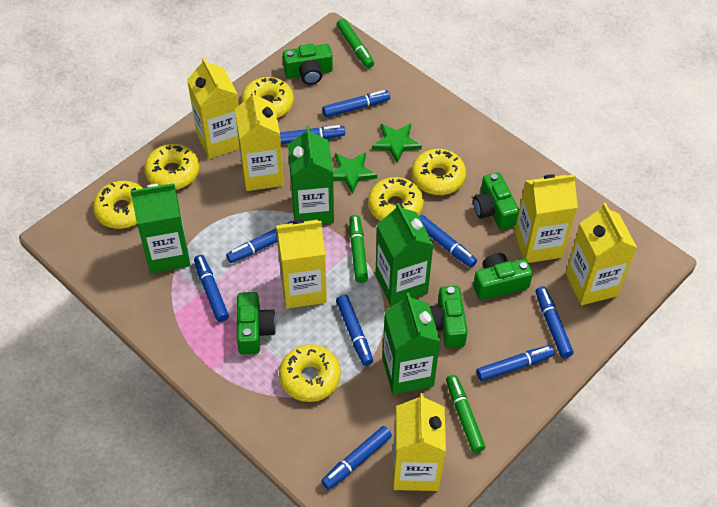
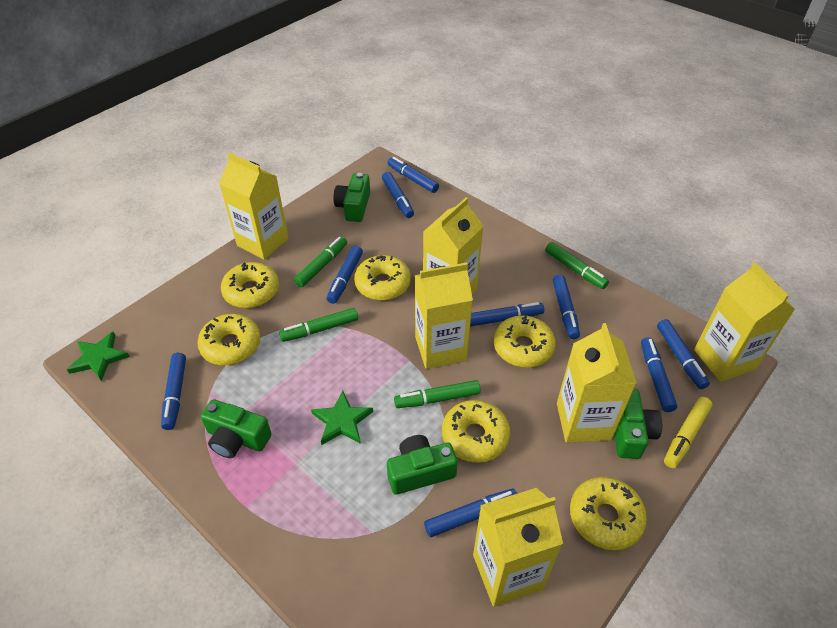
green camera: [237,292,276,354] [283,44,333,85] [430,286,468,348] [473,172,519,230] [473,253,533,300] = 5 -> [201,399,272,458] [334,173,370,222] [387,435,458,495] [614,388,662,459] = 4
green carton: [130,183,190,273] [288,126,334,225] [375,203,434,306] [382,293,441,395] = 4 -> none = 0
green marker: [337,19,374,68] [349,215,368,283] [446,375,485,453] = 3 -> [279,308,358,342] [294,236,347,287] [394,380,481,408] [545,242,609,289] = 4
yellow marker: none = 0 -> [664,397,712,468] = 1

